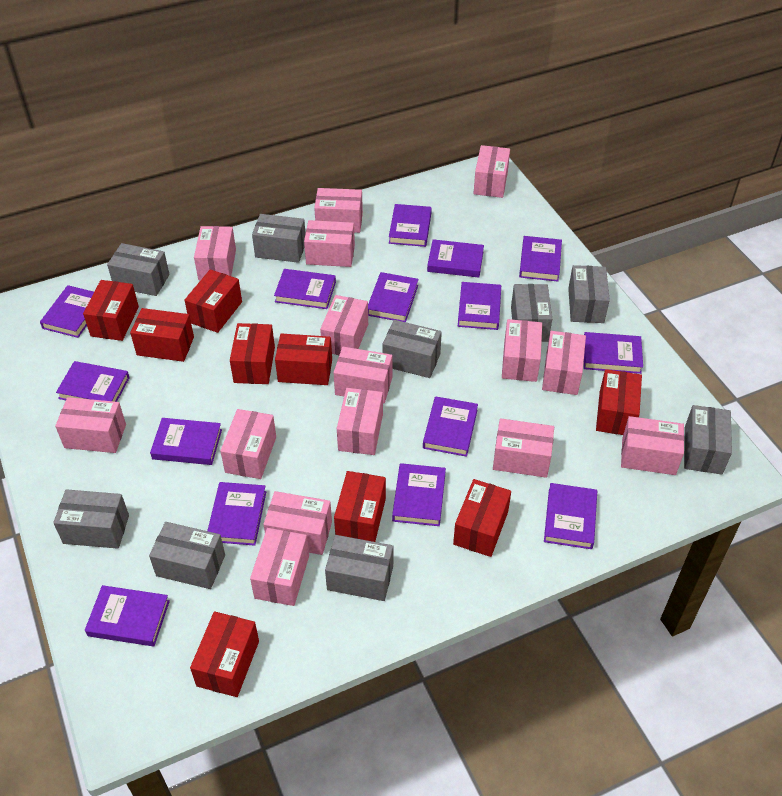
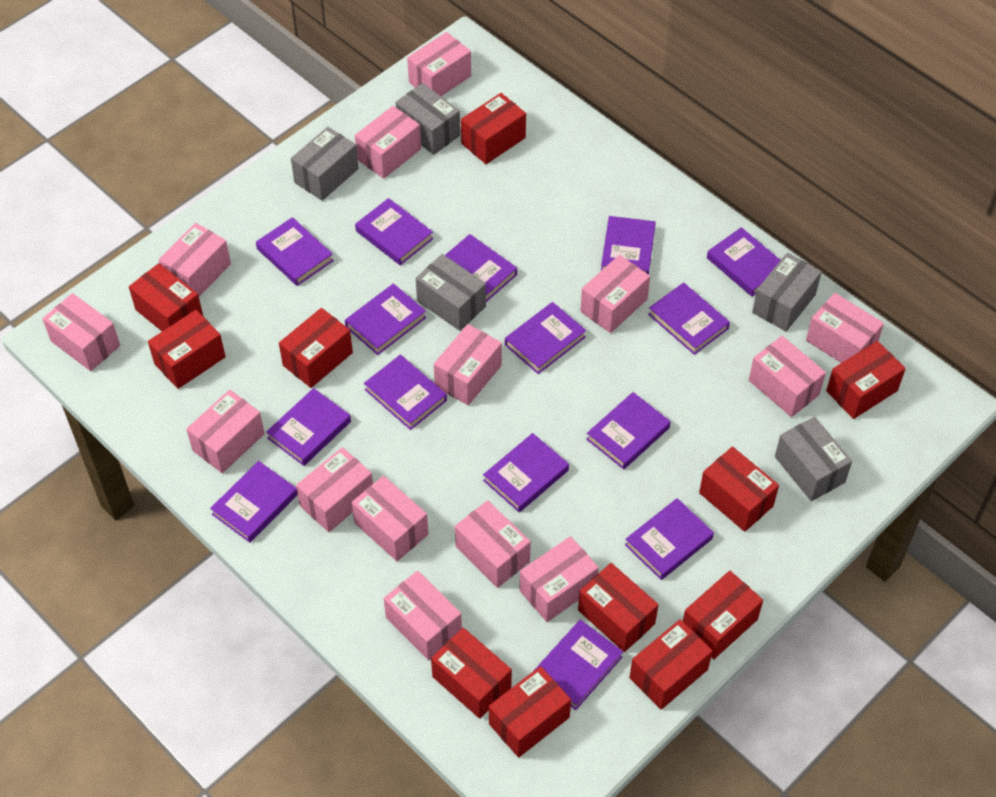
grey box: [53,489,129,549] [107,243,170,296] [149,522,225,589] [252,214,306,263] [325,535,393,601] [383,320,442,378] [511,284,552,342] [568,265,610,323] [684,405,732,474] = 9 -> [291,127,359,201] [395,83,460,155] [416,254,486,331] [752,253,822,332] [775,417,852,501] = 5
pink box: [55,397,126,453] [194,226,236,280] [220,409,276,479] [250,528,309,606] [263,491,332,555] [304,220,355,267] [314,188,363,233] [320,295,368,355] [334,347,392,403] [337,388,383,455] [473,145,510,198] [493,418,554,478] [502,319,542,382] [542,331,586,395] [621,416,684,475] = 15 -> [42,293,120,371] [158,223,231,296] [186,390,265,473] [296,447,373,532] [351,476,428,561] [355,106,421,179] [384,571,462,660] [407,32,471,96] [434,324,502,405] [455,500,531,588] [520,536,599,622] [580,255,650,333] [749,336,826,417] [806,293,884,363] = 14
red box: [83,280,139,341] [130,308,194,362] [184,269,242,333] [190,611,259,697] [230,323,275,384] [275,333,332,385] [334,471,386,542] [453,479,511,557] [596,369,642,435] = 9 -> [129,263,203,331] [148,310,226,389] [279,308,353,388] [431,628,512,719] [461,93,526,164] [489,666,571,758] [578,563,659,652] [629,619,713,710] [683,571,763,659] [699,447,779,532] [826,341,906,419] = 11

